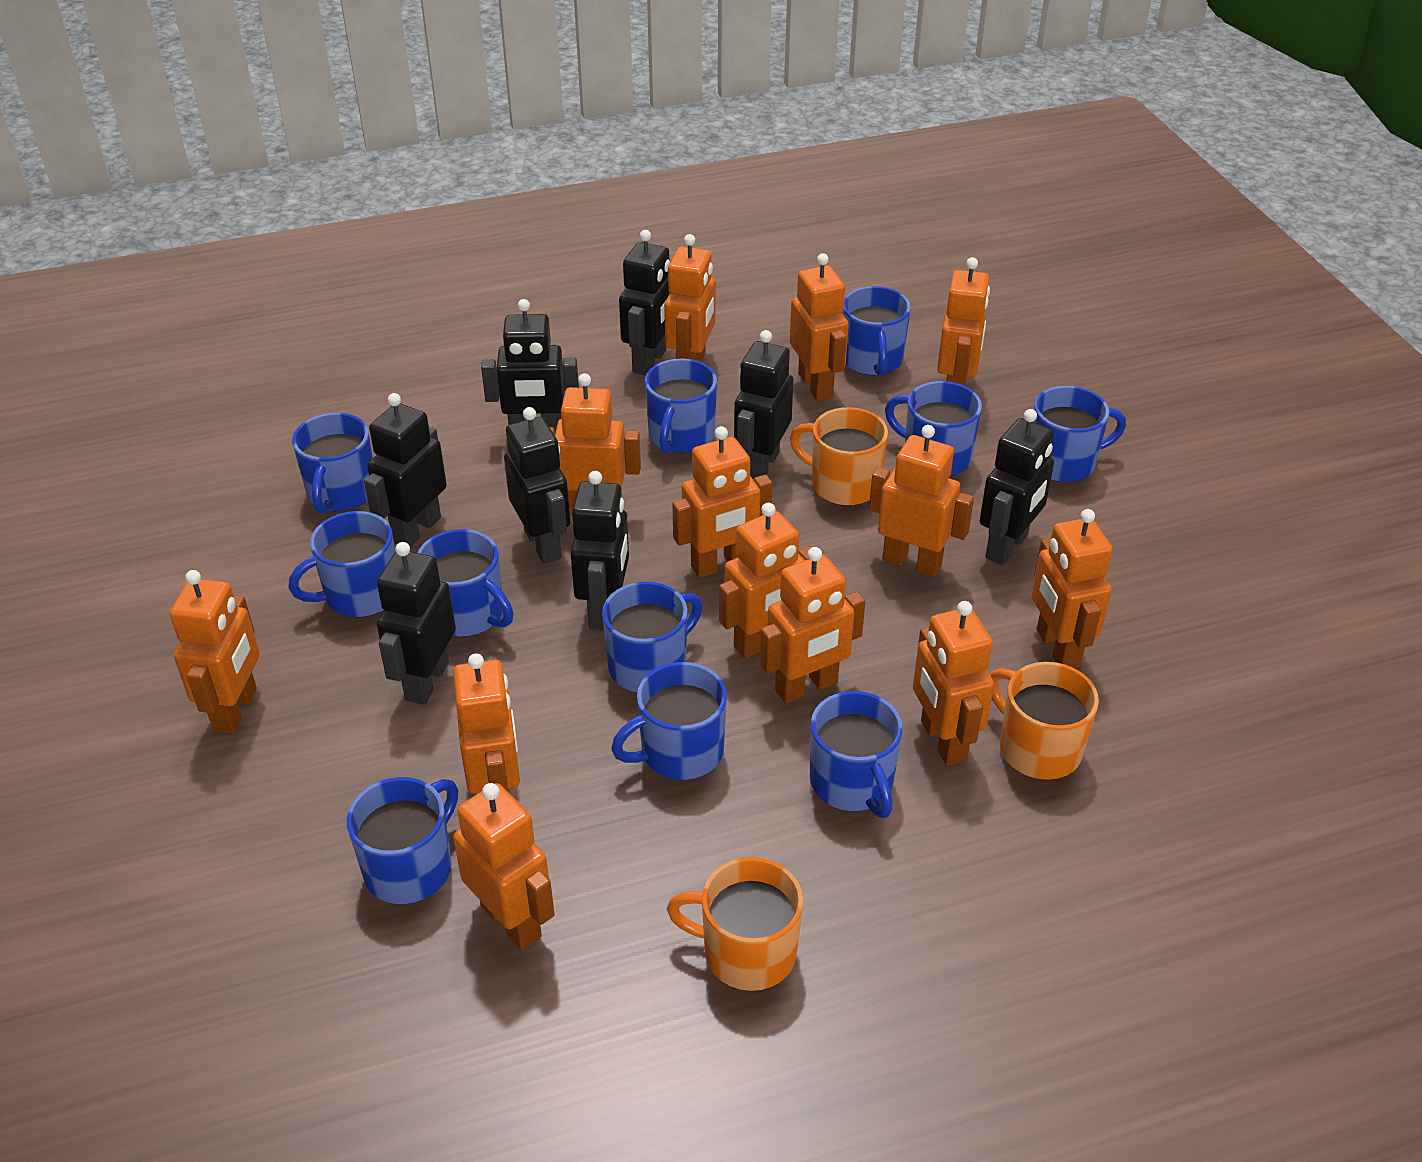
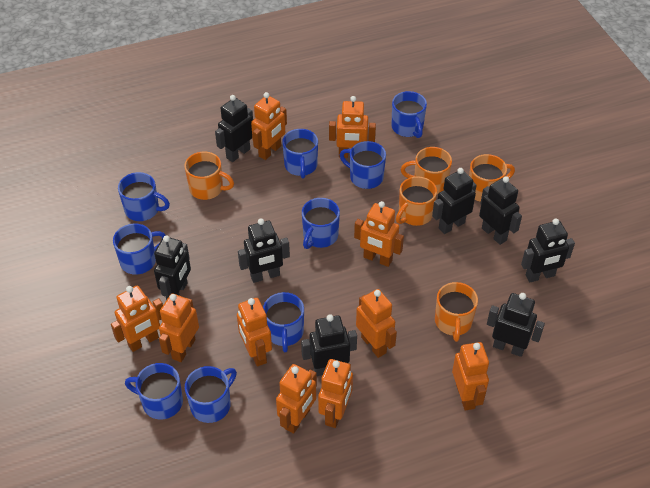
blue mug: [288,511,395,617] [292,413,373,514] [347,777,458,904] [418,529,514,637] [602,582,703,692] [611,662,727,780] [645,358,717,454] [810,691,903,818] [842,286,911,376] [885,381,982,476] [1033,386,1126,483] = 11 -> [113,223,166,275] [118,172,170,221] [125,363,183,420] [185,366,237,423] [263,292,304,352] [282,129,318,179] [302,198,340,249] [340,141,386,189] [391,91,427,138] = 9
orange mug: [667,857,803,991] [790,407,888,506] [990,662,1099,780] = 3 -> [184,152,234,200] [396,176,437,226] [401,147,452,194] [435,282,478,342] [469,154,515,202] = 5
orange robot: [170,570,260,734] [453,653,520,794] [453,783,555,950] [550,373,641,515] [664,234,716,362] [672,426,772,578] [719,503,812,659] [760,547,865,704] [790,253,849,401] [869,425,974,577] [913,601,994,766] [937,257,990,386] [1031,509,1112,668] = 13 -> [111,286,163,352] [159,293,199,362] [237,298,272,366] [251,92,287,160] [276,364,317,434] [318,359,353,428] [329,96,376,158] [354,201,404,267] [356,289,397,358] [452,342,489,411] = 10

